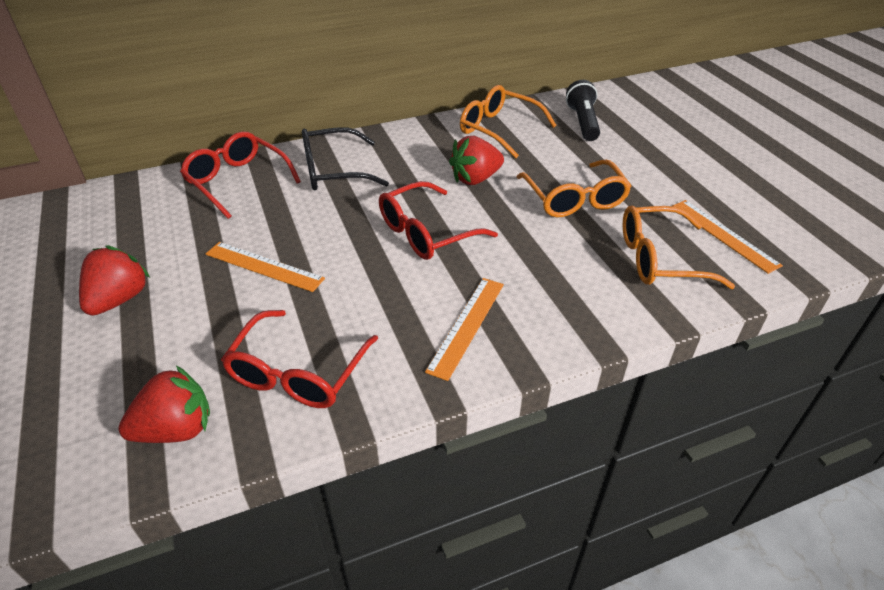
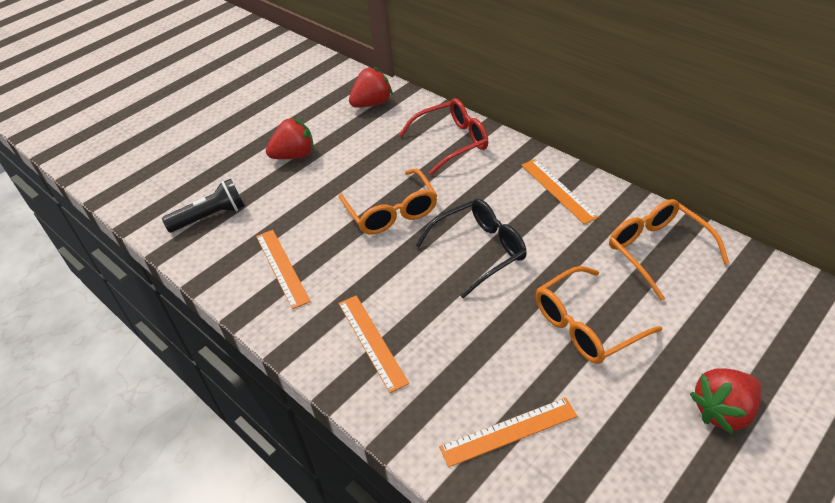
orange ruler: [206,242,325,292] [425,278,504,381] [672,200,783,274] = 3 -> [256,230,311,309] [339,295,409,393] [439,398,577,468] [521,159,599,224] = 4
red glasses: [180,132,301,219] [221,310,378,408] [379,181,498,260] = 3 -> [399,98,488,175] = 1

